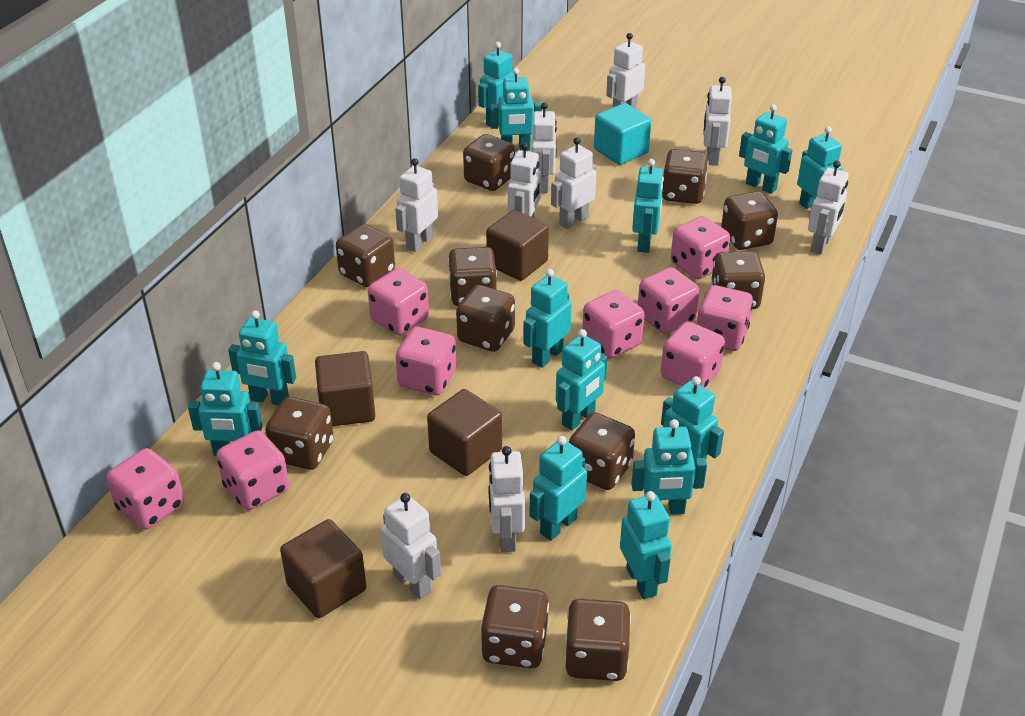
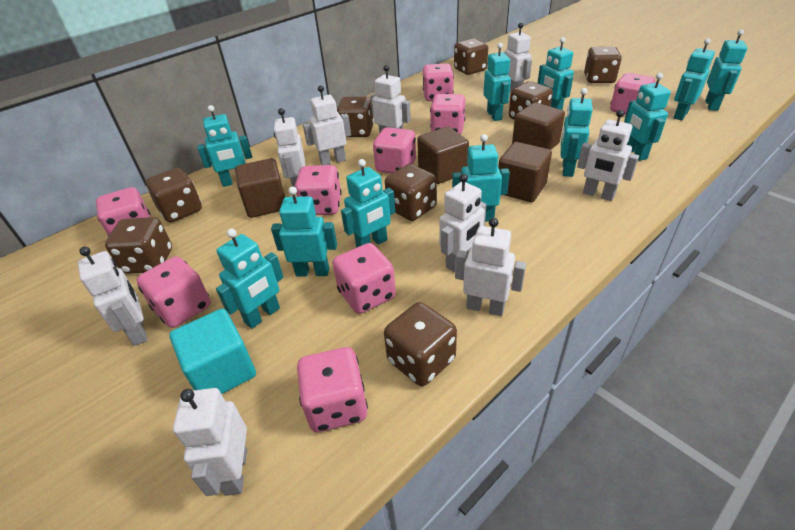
brown dice: [265,397,334,470] [336,223,395,287] [448,247,497,306] [456,285,515,352] [463,134,515,191] [481,585,549,668] [564,599,631,681] [569,412,635,490] [662,149,709,204] [711,251,766,309] [721,191,778,250] = 11 -> [105,217,172,274] [145,168,202,223] [337,97,374,137] [384,302,457,386] [385,164,437,221] [454,38,488,75] [509,81,553,120] [584,47,622,83] = 8
turquoise robot: [188,362,262,456] [228,310,296,406] [478,42,515,127] [490,68,542,151] [523,269,572,368] [530,436,587,541] [556,329,607,431] [620,491,672,599] [631,419,707,515] [632,159,664,253] [661,376,724,463] [739,104,792,194] [797,126,842,209] = 13 -> [197,105,252,187] [216,229,284,329] [271,186,337,277] [341,159,395,248] [452,134,510,222] [483,43,511,121] [538,37,574,110] [561,88,593,177] [624,73,671,161] [673,38,715,120] [705,29,748,111] = 11

